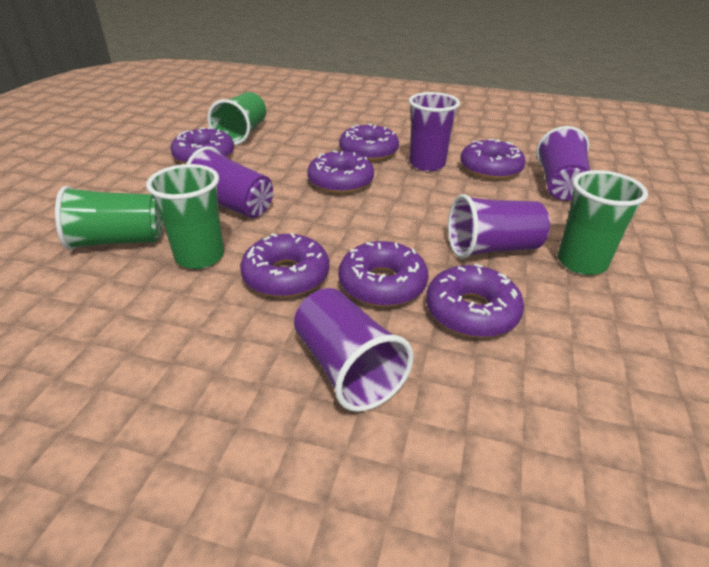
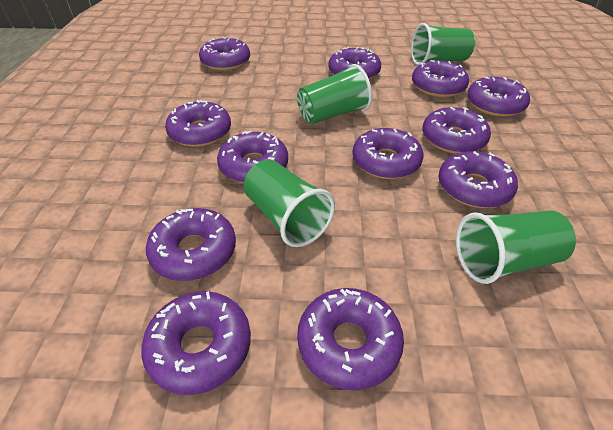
purple cup: [186,146,273,218] [294,288,414,412] [409,92,460,171] [448,194,550,259] [536,126,590,201] = 5 -> none = 0
purple donut: [170,127,234,164] [240,233,329,298] [307,150,374,194] [338,241,429,307] [339,123,399,161] [426,263,524,338] [460,139,526,180] = 7 -> [141,291,251,395] [146,208,236,281] [165,100,231,147] [199,37,250,71] [217,131,288,183] [297,288,404,390] [328,47,381,80] [352,128,423,179] [412,60,469,97] [422,107,491,154] [438,151,518,208] [467,77,530,117] = 12

